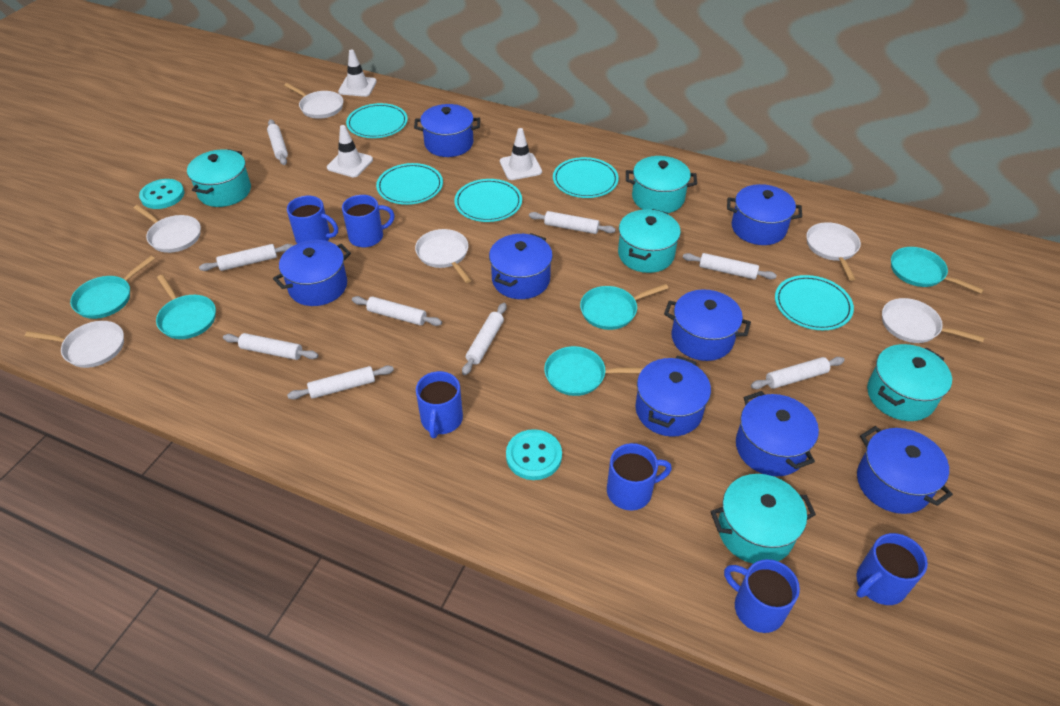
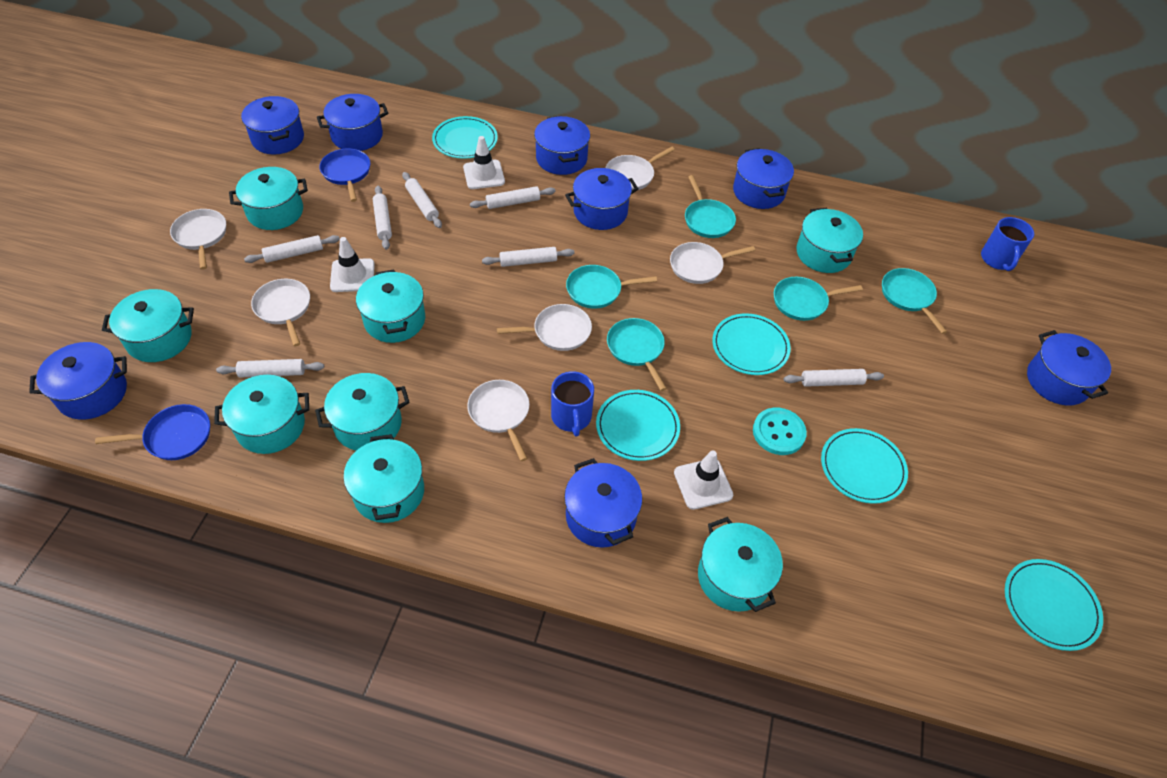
blue mug: [287,196,338,244] [342,195,395,247] [416,371,463,438] [607,443,672,511] [724,559,800,633] [856,533,928,605] = 6 -> [551,371,594,437] [981,217,1034,271] = 2
blue pan: none = 0 -> [95,404,210,460] [319,149,370,202] = 2
turquoise button: [139,179,184,209] [506,429,562,480] = 2 -> [753,408,807,455] = 1
turquoise pot: [187,149,251,207] [618,209,681,273] [626,156,697,213] [710,474,816,564] [867,344,952,421] = 5 -> [102,289,194,362] [214,375,309,454] [229,167,308,230] [315,373,410,451] [343,434,424,523] [356,270,425,343] [698,517,783,612] [797,208,863,273] = 8
white rolling pin: [199,244,293,271] [223,333,318,360] [267,120,288,165] [287,365,394,400] [352,296,442,326] [462,303,507,375] [529,211,616,234] [683,253,777,279] [751,357,845,389] = 9 -> [216,359,324,378] [244,235,340,263] [373,186,392,250] [402,172,442,228] [470,186,556,209] [482,247,574,267] [784,369,884,387] = 7

